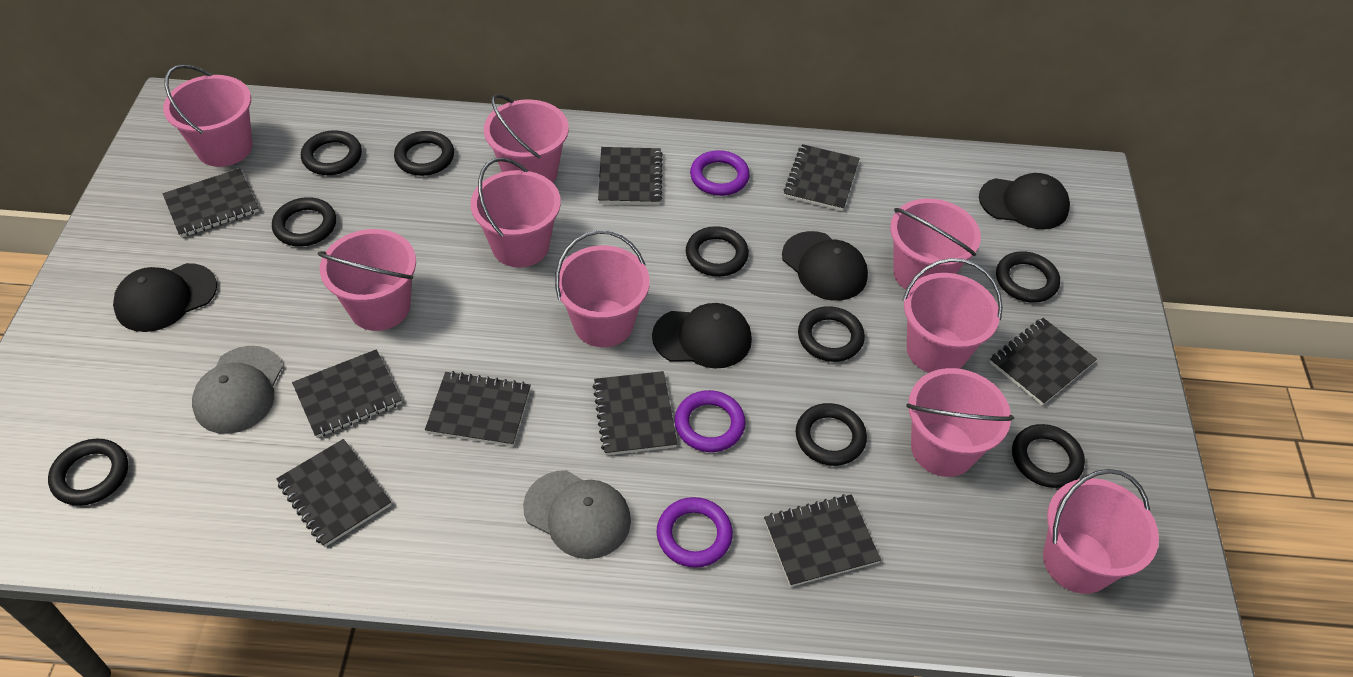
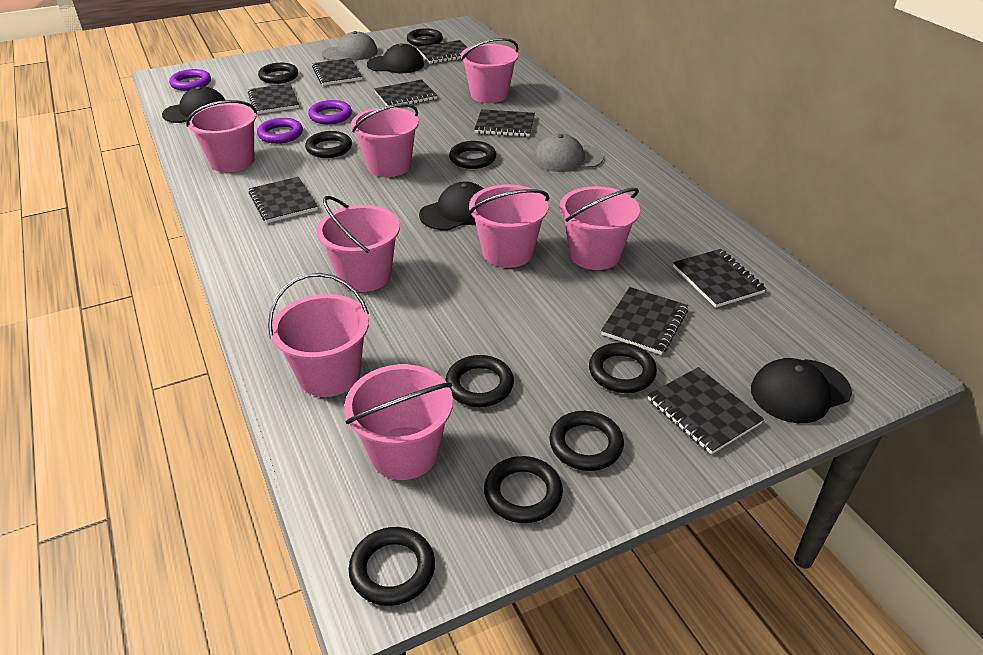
pink bucket: [163,64,252,167] [318,229,416,331] [471,157,561,267] [484,94,569,183] [555,230,650,347] [890,199,981,290] [902,258,1003,373] [906,368,1014,477] [1043,469,1159,594] = 9 -> [186,100,257,172] [268,273,369,397] [316,196,400,292] [344,364,453,480] [351,104,419,177] [461,38,519,103] [469,184,549,268] [560,186,640,270] = 8

